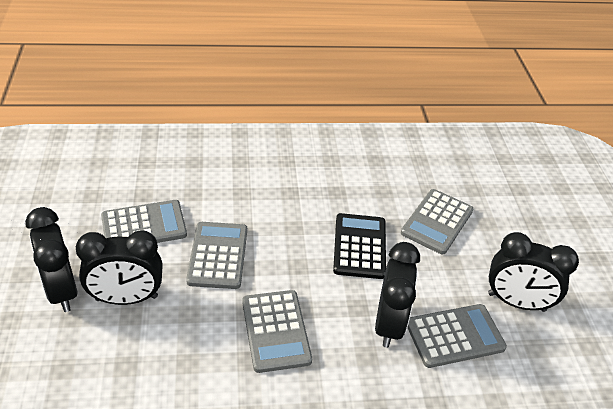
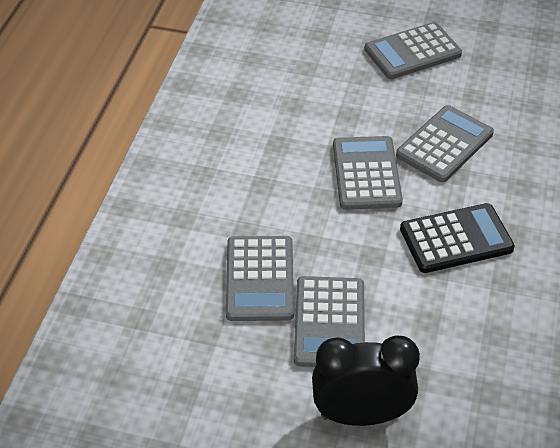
black clock: [25,207,78,312] [76,230,163,305] [375,242,420,348] [488,232,579,312] = 4 -> [312,335,420,426] = 1

